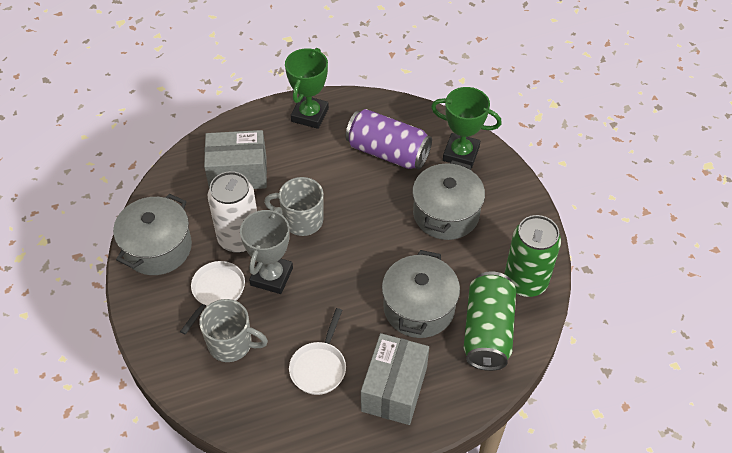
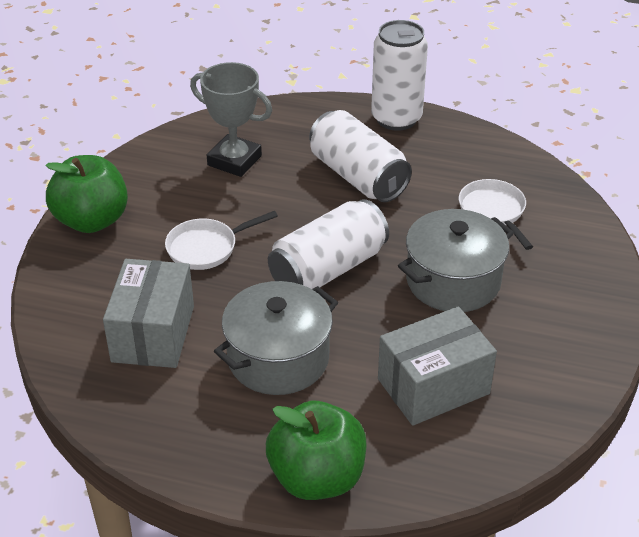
green apple: none = 0 -> [46,155,128,233] [266,401,367,500] = 2
green can: [463,272,516,371] [504,215,561,297] = 2 -> none = 0
green trophy: [285,48,329,129] [431,87,502,168] = 2 -> none = 0
grey mug: [199,299,268,362] [264,177,324,236] = 2 -> none = 0
grey pot: [113,194,192,275] [382,250,460,338] [412,160,485,240] = 3 -> [214,281,338,395] [398,209,514,312] = 2
purple can: [346,109,432,169] = 1 -> none = 0
white can: [208,171,257,253] = 1 -> [268,199,389,289] [309,110,412,202] [371,20,428,131] = 3

